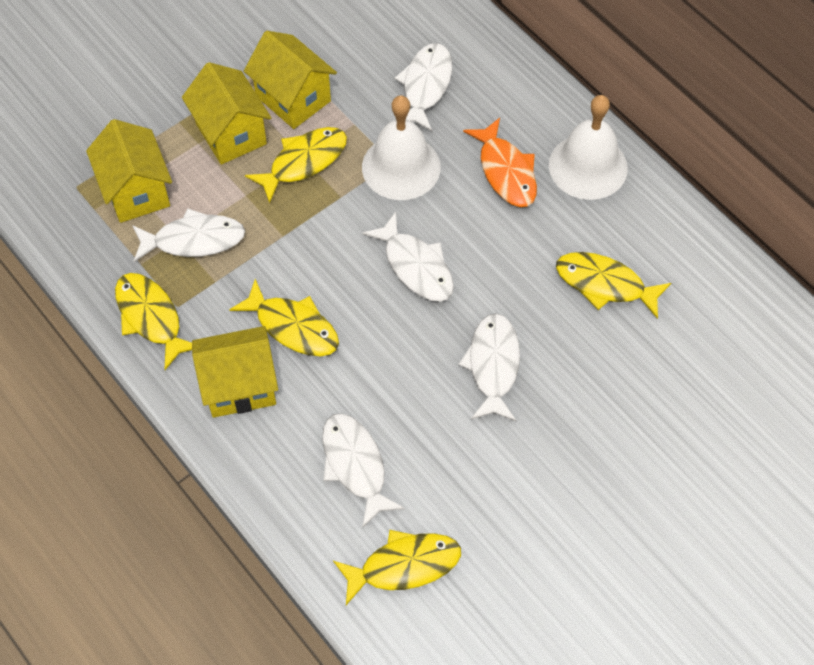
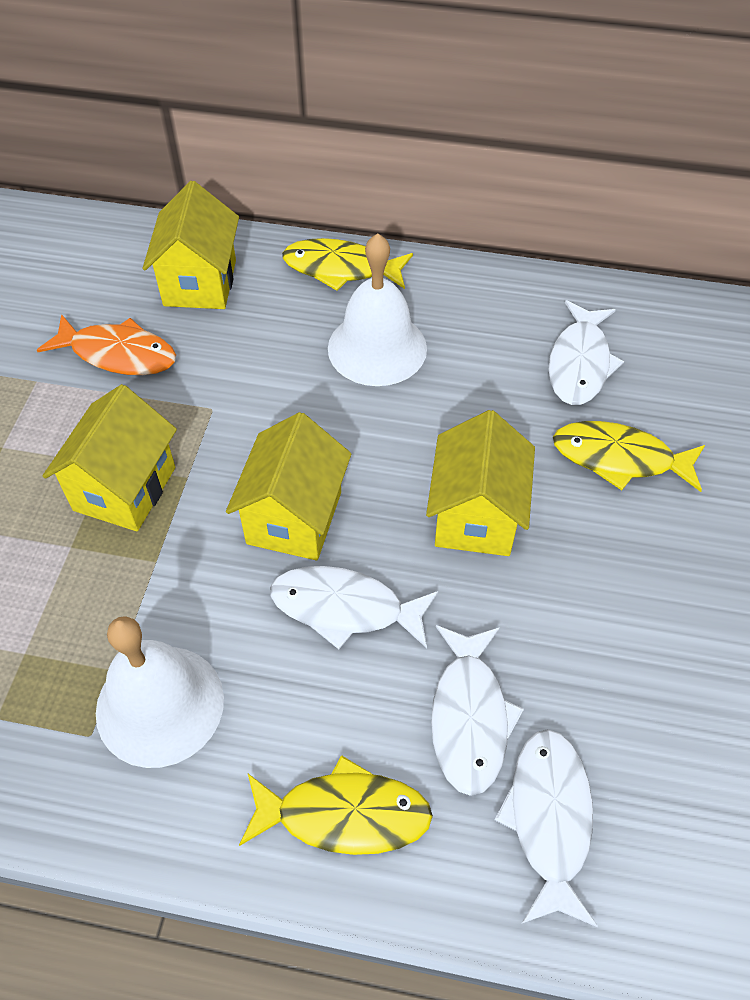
white fish: [132,208,245,262] [322,413,405,528] [362,212,454,302] [394,43,452,131] [458,313,520,421] = 5 -> [270,566,438,649] [431,625,524,796] [495,729,598,927] [549,300,624,405] = 4
yellow fish: [115,273,192,370] [229,279,339,356] [245,127,347,204] [333,530,461,605] [556,252,671,319] = 5 -> [239,755,433,855] [282,238,413,291] [553,421,705,492] = 3

